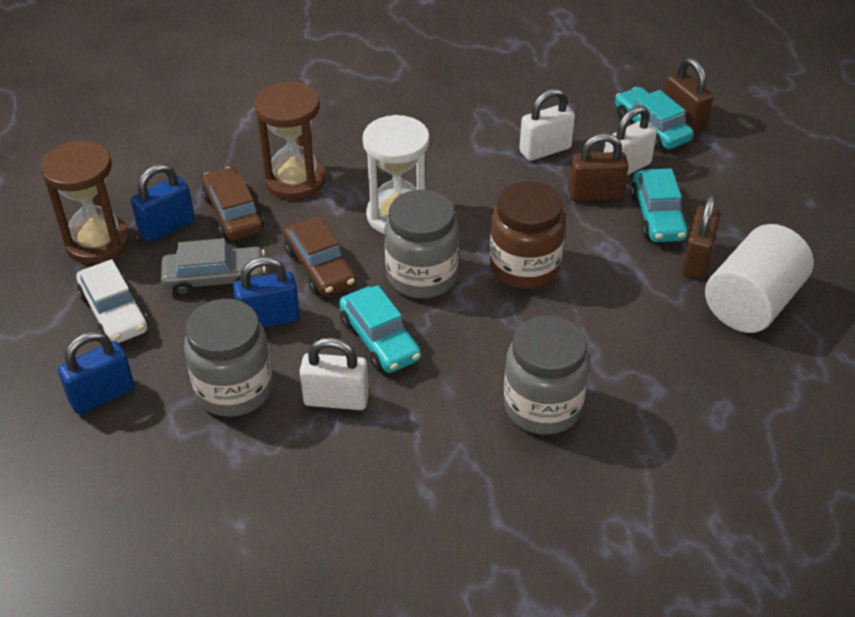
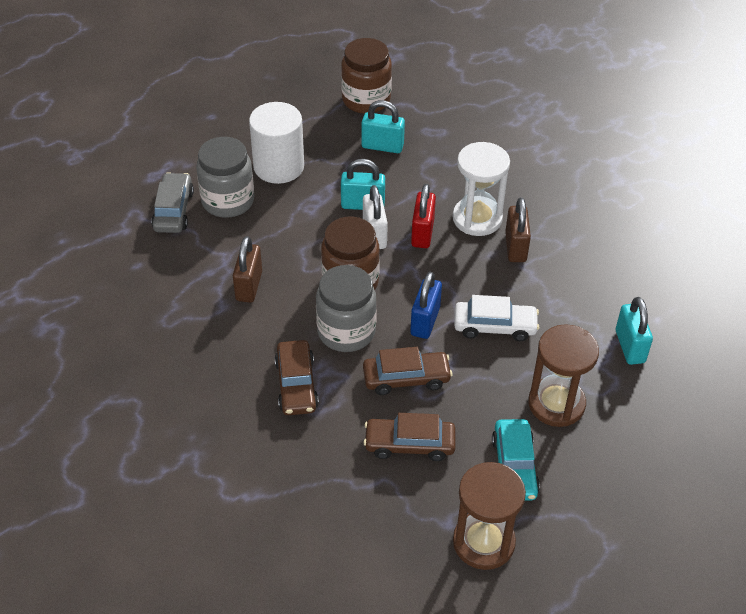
blue padlock: [58,331,135,415] [131,163,195,242] [233,257,300,328] = 3 -> [410,272,442,339] = 1
brown car: [202,167,264,240] [283,216,356,296] = 2 -> [274,340,319,415] [363,347,453,395] [364,413,455,461] = 3
brown jar: [490,181,566,289] = 1 -> [321,217,380,290] [341,38,392,114] = 2
brown padlock: [568,133,629,202] [664,58,713,134] [682,194,721,279] = 3 -> [233,236,262,303] [505,198,531,262] = 2
grey jar: [184,299,273,417] [384,190,459,299] [504,315,590,435] = 3 -> [196,137,254,218] [316,265,377,352] = 2
red padlock: none = 0 -> [411,184,436,248] = 1
turquoise car: [339,285,421,373] [615,87,694,149] [630,168,688,242] = 3 -> [492,419,540,501] = 1
turquoise padlock: none = 0 -> [341,159,385,210] [362,100,405,153] [616,297,653,365] = 3
white padlock: [300,337,369,410] [519,88,575,161] [604,106,657,175] = 3 -> [363,185,388,249] = 1

